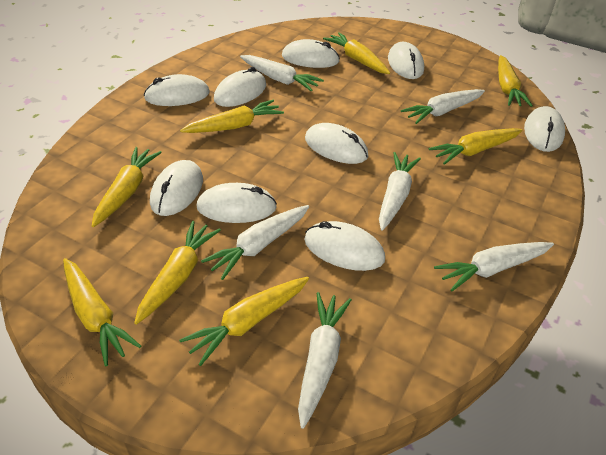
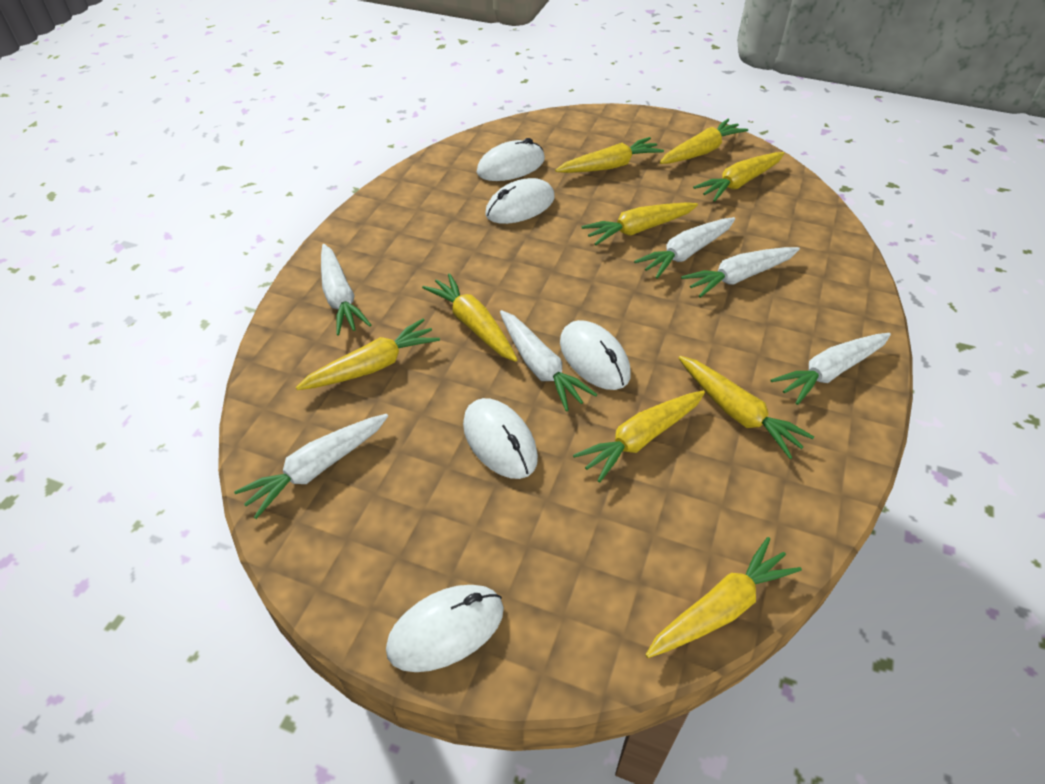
white mouse: [144,74,210,106] [150,160,203,216] [196,183,277,223] [214,67,266,107] [282,39,340,68] [304,221,385,271] [305,123,368,164] [388,42,424,79] [524,106,565,152] = 9 -> [386,585,504,672] [463,398,538,479] [477,138,545,181] [485,178,555,224] [560,320,631,390] = 5
yellow carrot: [63,258,141,366] [92,147,162,227] [134,221,221,324] [179,277,309,366] [180,100,284,133] [323,32,390,74] [429,128,523,165] [498,55,533,107] = 8 -> [296,319,440,390] [422,273,517,362] [555,137,664,173] [573,391,705,483] [582,202,698,245] [645,537,802,658] [660,118,748,164] [678,356,814,459] [693,152,785,202] = 9

